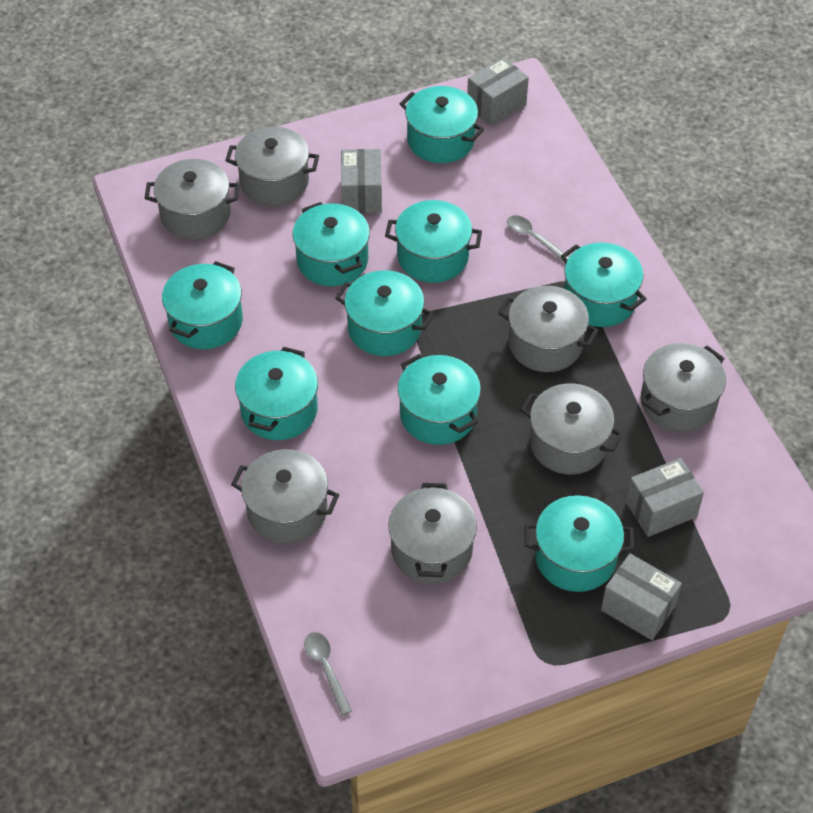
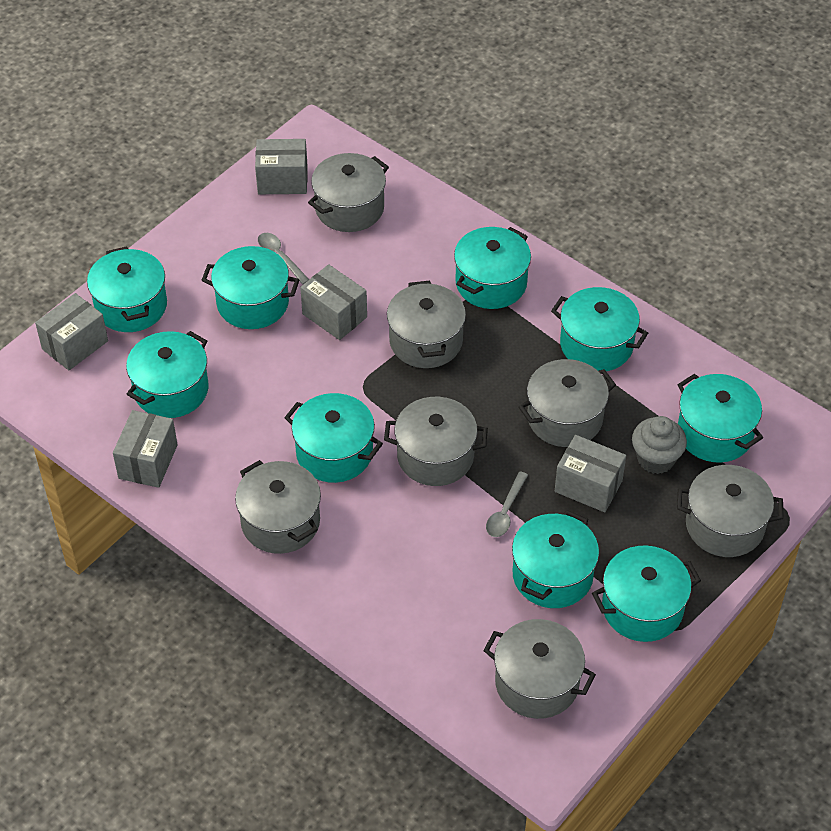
grey box: [341,149,382,213] [467,57,529,126] [601,554,682,640] [626,458,704,537] = 4 -> [35,293,108,370] [113,410,178,488] [255,139,308,194] [300,264,367,340] [555,435,626,512] = 5
grey cupcake: none = 0 -> [632,416,687,474] = 1

